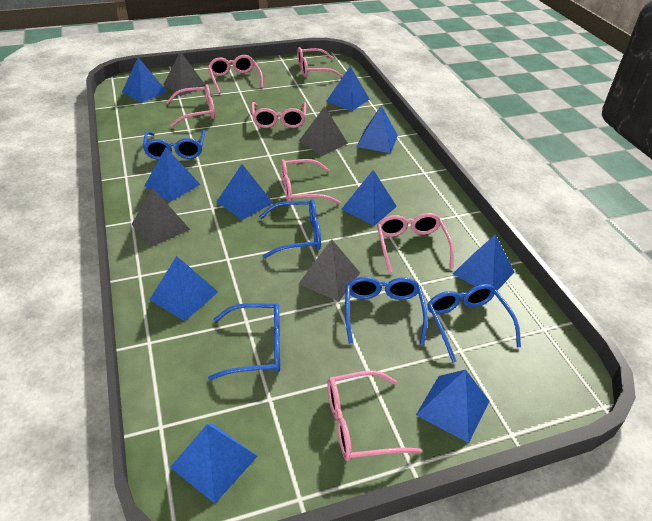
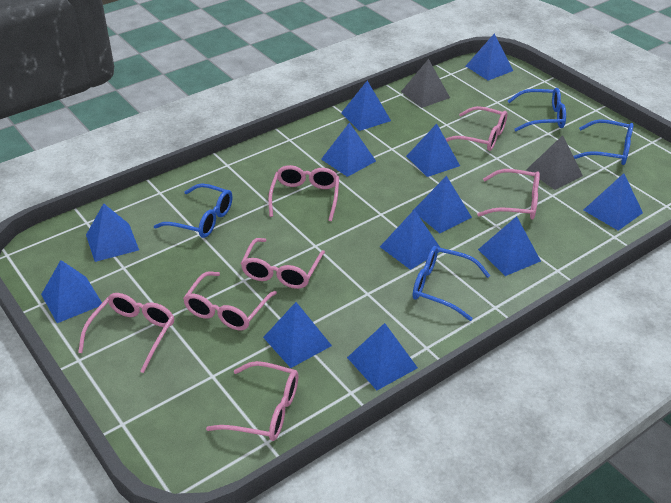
blue glasses: [143,130,205,160] [208,303,280,380] [259,199,321,258] [345,277,428,345] [427,284,521,363] = 5 -> [154,183,233,238] [412,246,490,321] [508,88,566,131] [573,119,633,165] = 4
blue pyramid: [122,58,167,103] [145,147,201,202] [149,256,218,321] [170,424,257,504] [216,164,273,220] [326,66,369,111] [342,170,397,226] [357,105,398,153] [416,370,489,443] [453,234,514,291] = 10 -> [41,260,102,323] [86,203,139,262] [263,302,332,368] [321,123,376,177] [341,81,391,131] [347,323,418,390] [380,210,440,270] [406,124,460,177] [414,176,472,233] [466,34,513,81] [478,216,541,276] [584,173,643,231] = 12
grey pyramid: [131,188,190,247] [163,51,205,96] [298,239,360,301] [299,106,348,156] = 4 -> [401,59,450,108] [526,135,583,190] = 2

